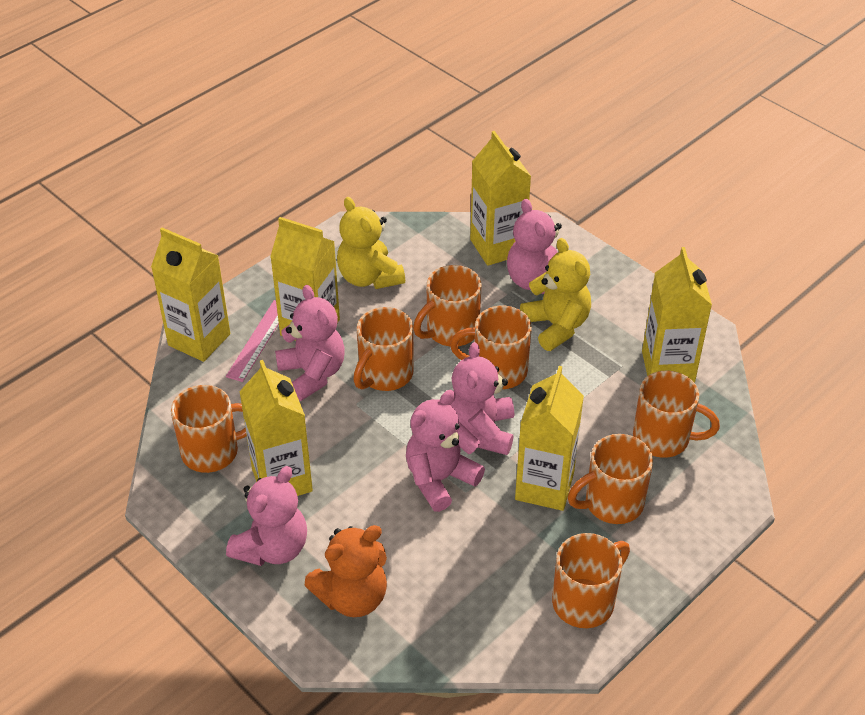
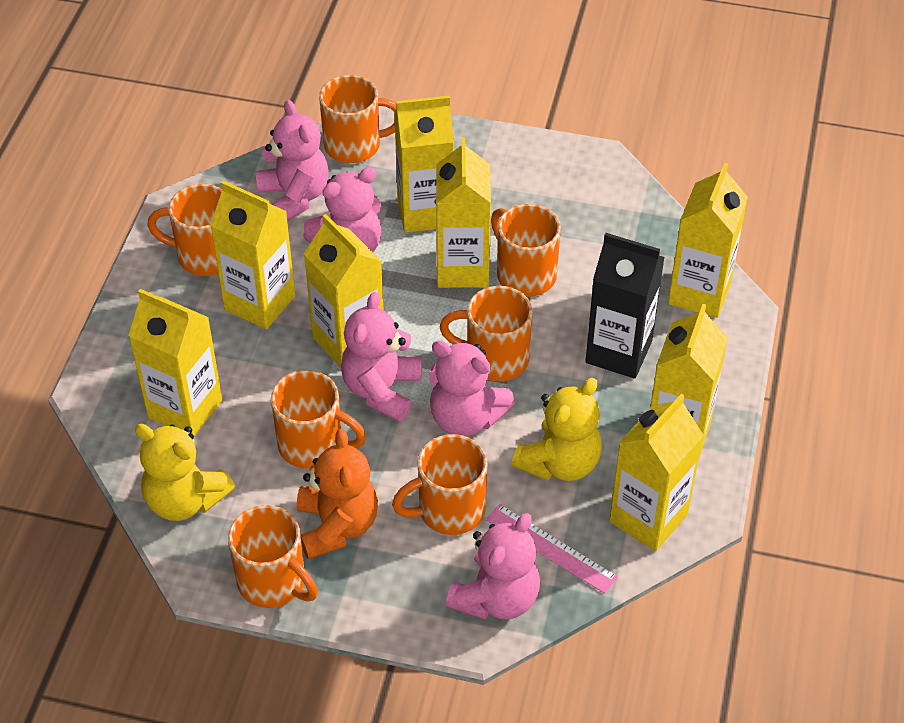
black carton: none = 0 -> [585,233,665,379] = 1
yellow carton: [151,228,230,362] [239,360,313,496] [270,217,340,341] [470,131,531,266] [515,366,584,511] [642,247,712,383] = 6 -> [128,289,222,437] [210,181,295,329] [304,214,383,368] [394,95,454,233] [436,137,491,288] [609,394,704,552] [650,304,728,460] [668,163,748,318] = 8

